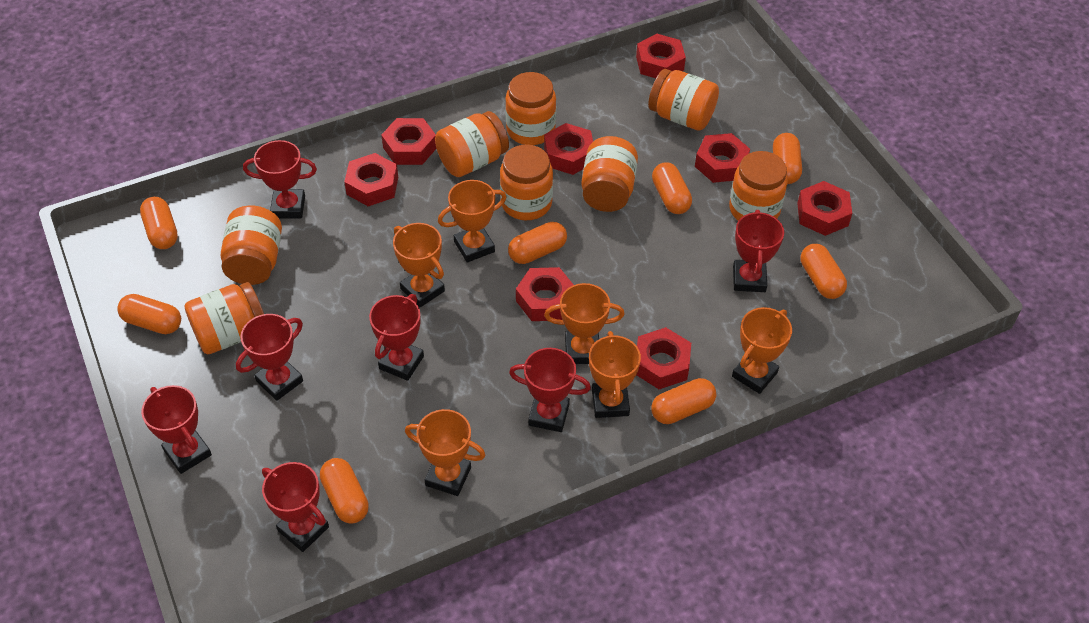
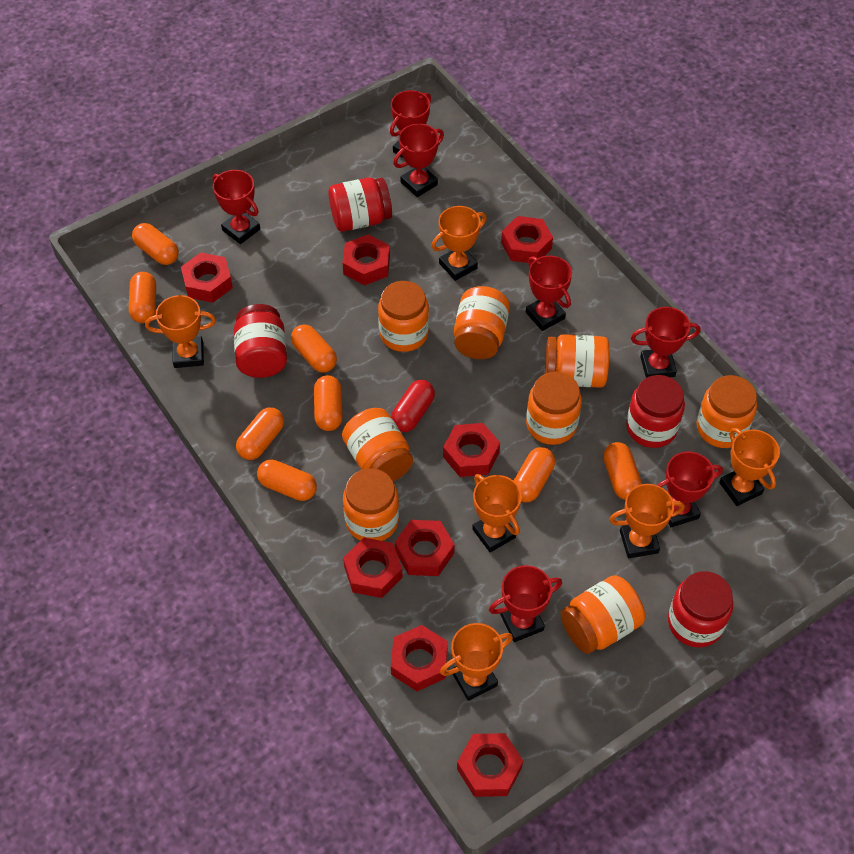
red capsule: none = 0 -> [391,380,435,432] = 1
red jar: none = 0 -> [234,304,287,378] [329,177,392,232] [626,375,685,448] [668,571,733,648] = 4

